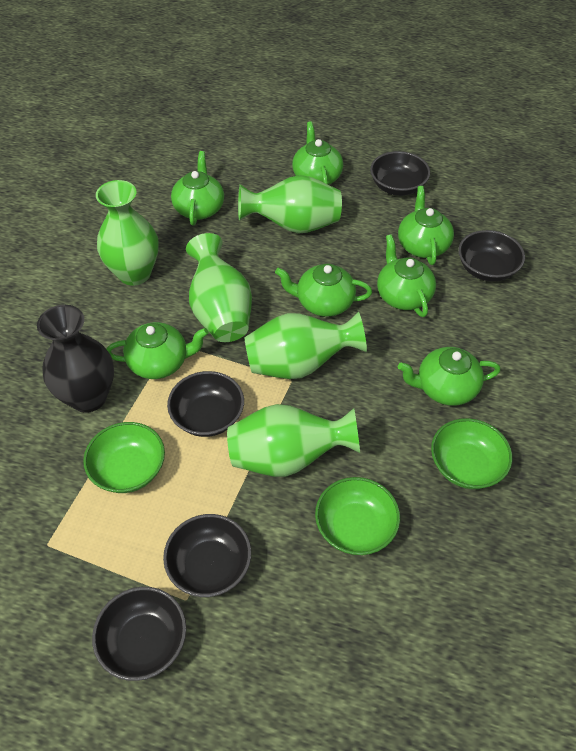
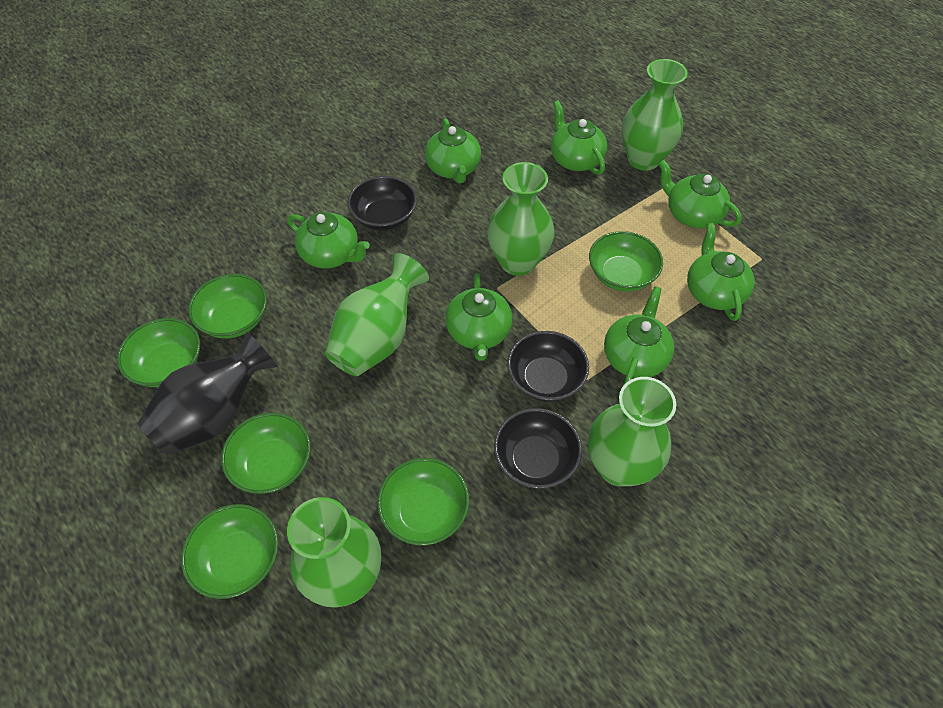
black bowl: [92,587,186,681] [163,514,251,597] [167,371,244,437] [370,151,430,196] [458,230,525,282] = 5 -> [348,176,417,231] [494,408,582,489] [507,331,589,402] = 3
green bowl: [83,422,165,493] [315,477,400,555] [431,418,512,489] = 3 -> [117,318,200,387] [181,504,278,599] [188,274,267,338] [221,413,311,494] [377,458,469,545] [589,231,663,291] = 6

